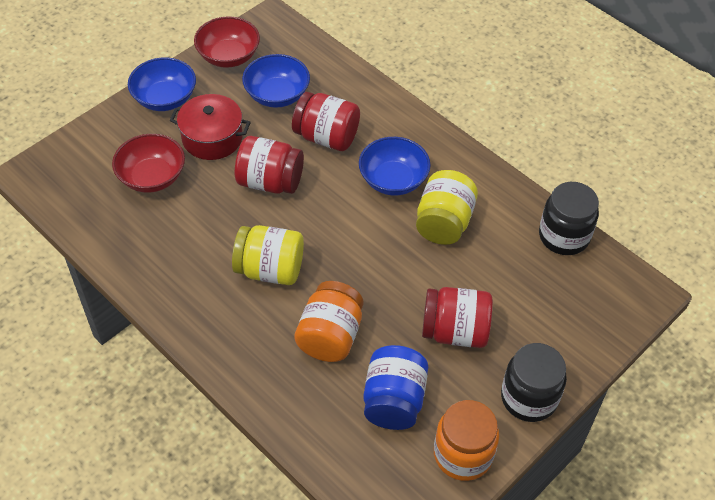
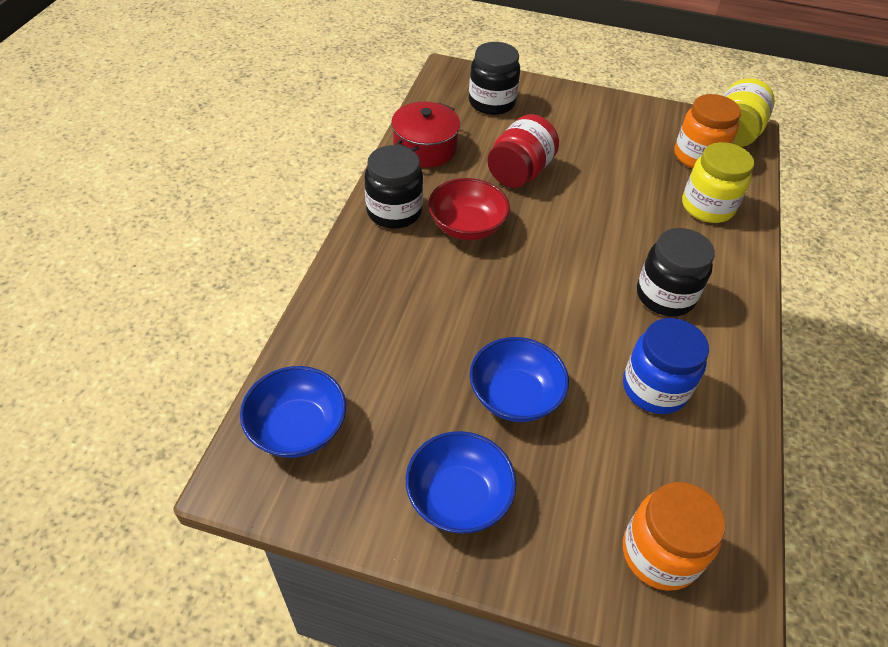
black jar: [501,343,567,422] [539,182,599,255] = 2 -> [365,145,423,229] [469,42,520,115] [637,228,715,317] = 3
red bowl: [112,134,185,193] [194,16,260,68] = 2 -> [428,178,510,240] = 1
red jar: [235,136,304,194] [292,92,360,151] [422,287,493,348] = 3 -> [487,114,559,188] = 1

